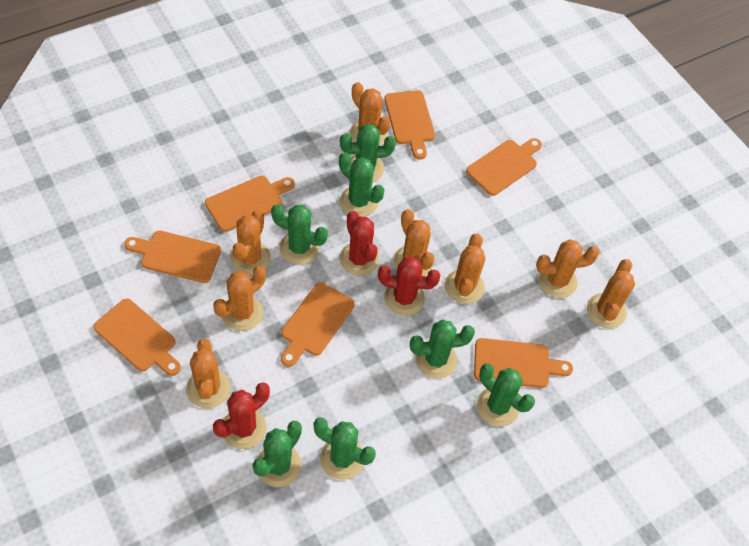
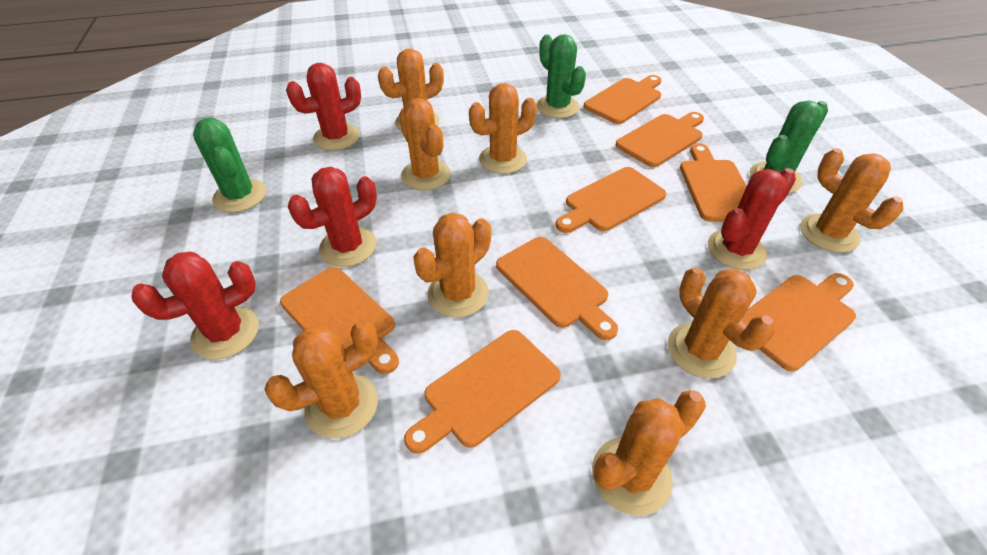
green cactus: [253,421,302,487] [271,204,328,264] [313,417,376,480] [339,152,385,217] [340,124,396,182] [410,319,475,378] [477,363,535,426] = 7 -> [193,118,266,213] [537,34,586,118] [750,100,828,193] = 3
orange cutting board: [94,299,181,376] [124,231,221,283] [205,176,295,232] [281,282,355,367] [384,90,435,159] [466,138,542,196] [474,338,573,388] = 7 -> [280,267,399,374] [404,330,561,454] [496,237,618,340] [556,167,666,233] [583,75,661,124] [616,112,704,167] [680,144,747,222] [742,273,856,371] = 8
red cactus: [213,382,270,449] [339,211,379,276] [378,257,440,316] = 3 -> [131,251,259,360] [286,63,361,150] [288,167,377,267] [708,168,796,270] = 4

